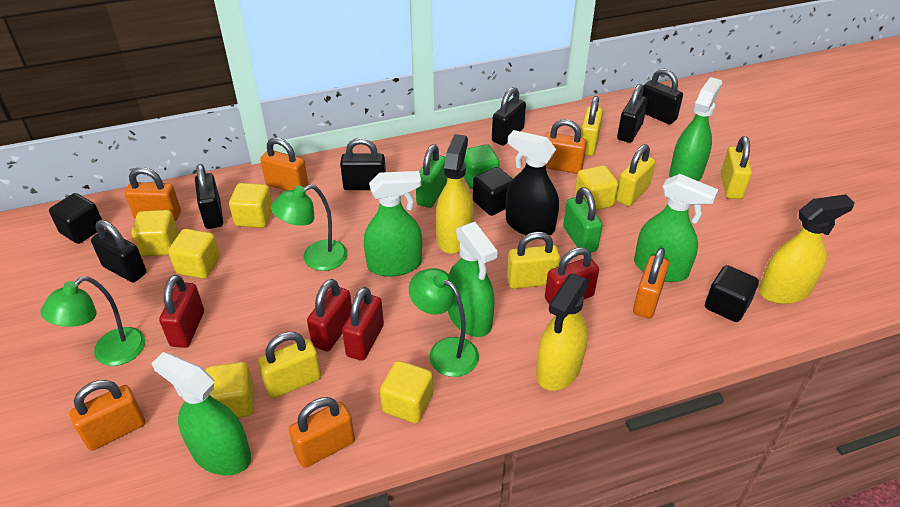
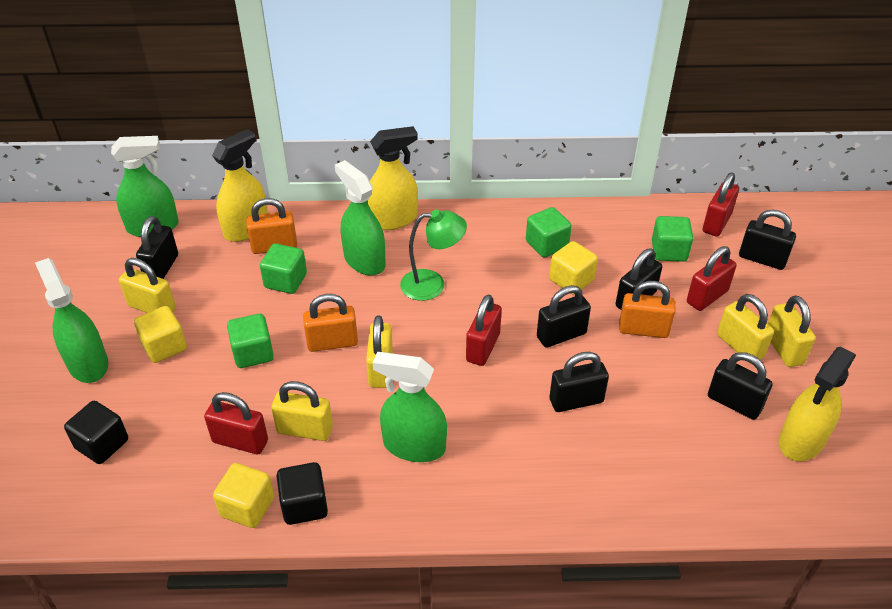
black cube: [49,193,102,244] [473,167,513,216] [705,265,759,322] = 3 -> [64,401,128,464] [277,462,328,525] = 2
black spray bottle: [506,130,559,235] = 1 -> none = 0
green cube: [463,144,500,189] = 1 -> [227,314,274,368] [260,243,307,294] [526,207,572,258] [652,216,693,262] = 4
green lamp: [40,276,145,366] [271,184,347,271] [409,268,479,377] = 3 -> [400,210,467,301] = 1
green padlock: [416,144,447,208] [563,187,602,252] = 2 -> none = 0
green spray bottle: [151,352,251,475] [364,171,422,277] [448,222,497,337] [634,174,718,282] [669,77,722,181] = 5 -> [35,258,108,383] [111,136,179,237] [335,160,386,276] [373,352,447,462] = 4
orange padlock: [69,380,145,451] [125,167,181,221] [260,138,308,191] [289,397,355,468] [544,119,587,174] [633,248,669,319] = 6 -> [246,198,297,254] [303,294,358,352] [619,281,675,338] = 3
yellow cube: [131,210,179,256] [168,229,220,279] [205,362,254,418] [229,183,272,228] [380,361,433,423] [575,165,619,210] = 6 -> [134,306,187,363] [213,463,274,528] [549,241,598,294] = 3

